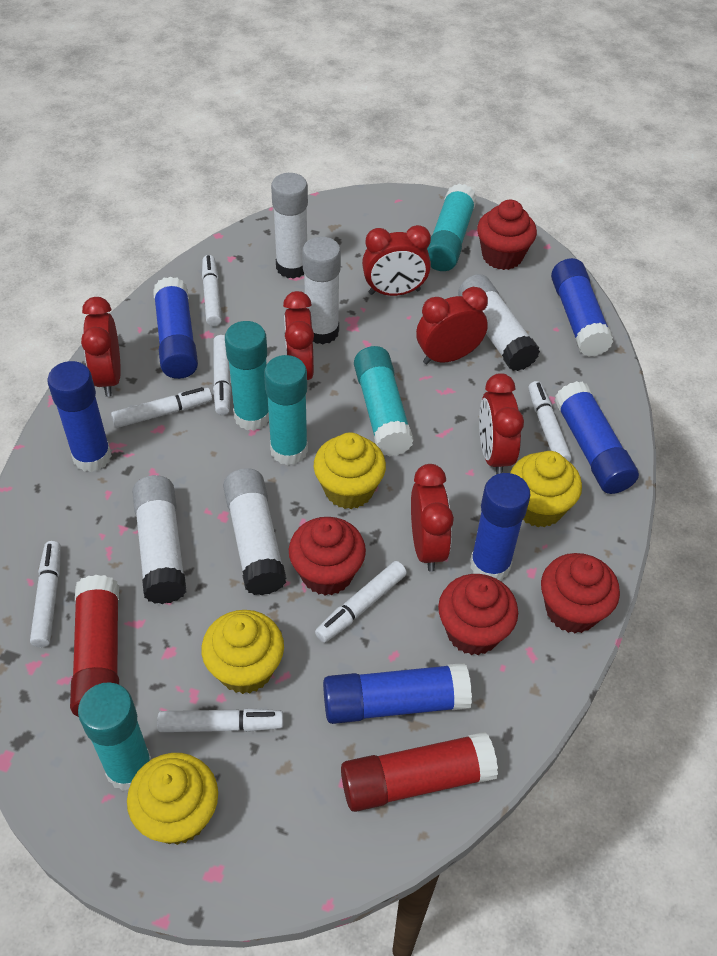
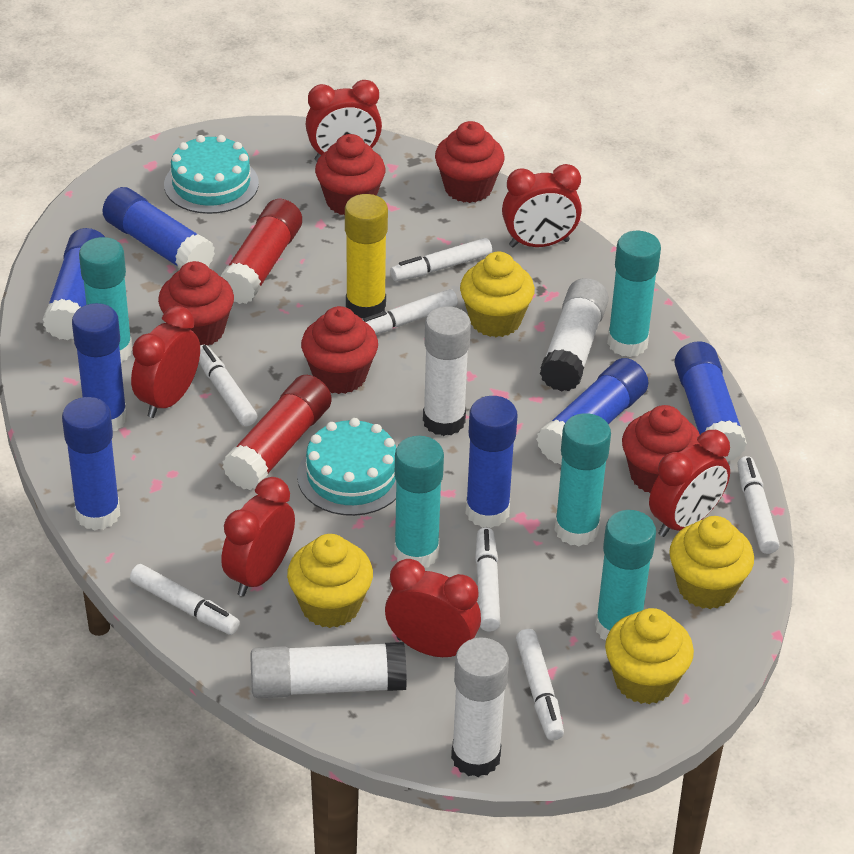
blue glue stick: [47,361,112,472] [153,276,198,379] [323,663,472,724] [470,473,531,581] [551,258,614,357] [554,381,639,494] = 6 -> [43,228,105,341] [62,397,120,530] [72,303,127,431] [102,187,215,269] [466,396,517,528] [536,358,648,465] [674,341,747,462] = 7
red cupcake: [289,517,366,596] [438,574,518,655] [477,200,537,270] [541,553,620,633] = 4 -> [158,261,234,346] [301,306,378,394] [315,134,385,215] [435,121,505,203] [622,405,700,493] = 5
turquoise cake: none = 0 -> [164,135,259,214] [297,418,396,516] = 2
white glue stick: [132,475,186,604] [223,468,286,595] [271,173,308,279] [302,237,341,344] [458,274,540,371] = 5 -> [250,642,407,698] [423,306,471,436] [451,638,509,777] [540,278,609,392] = 4
yellow glue stick: none = 0 -> [345,194,388,319] = 1

